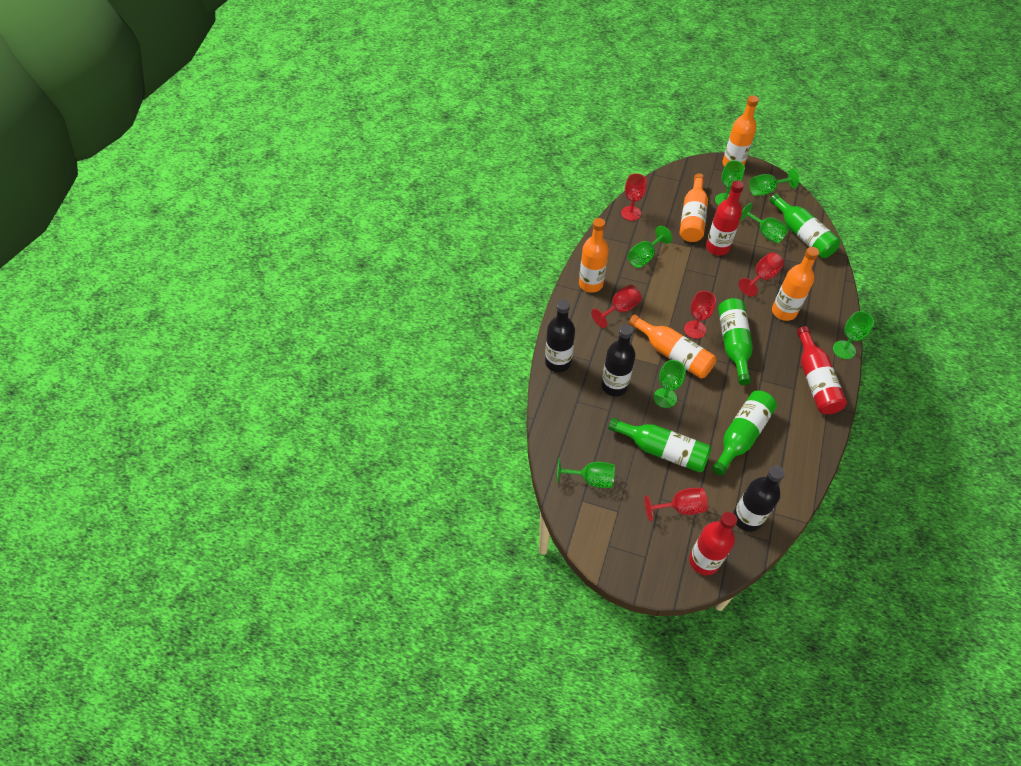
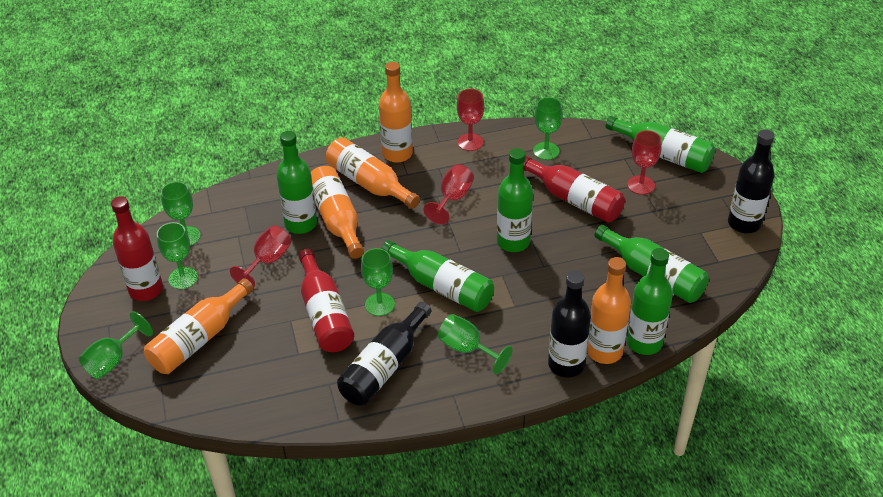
green bottle: [608,418,711,473] [712,391,777,476] [718,298,753,385] [770,193,840,258] = 4 -> [276,131,317,234] [382,240,494,312] [497,148,533,252] [594,225,709,303] [606,116,715,173] [627,248,673,355] = 6
green goblet: [556,458,615,488] [627,226,673,268] [653,360,686,408] [715,160,745,205] [740,203,789,244] [749,169,799,196] [833,311,874,359] = 7 -> [79,311,153,379] [157,222,198,289] [161,181,201,246] [361,248,395,316] [438,314,513,374] [533,97,563,160] = 6
red goblet: [591,285,642,328] [621,173,647,221] [644,488,708,521] [684,291,716,339] [739,253,784,296] = 5 -> [230,226,291,288] [423,164,474,225] [457,89,484,151] [628,130,661,195] = 4

